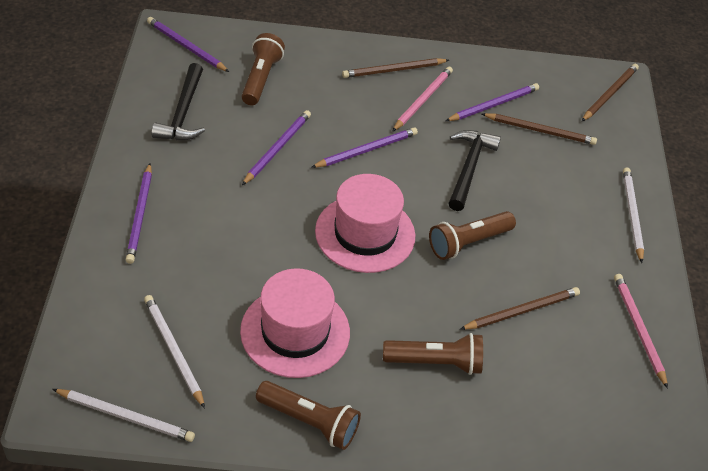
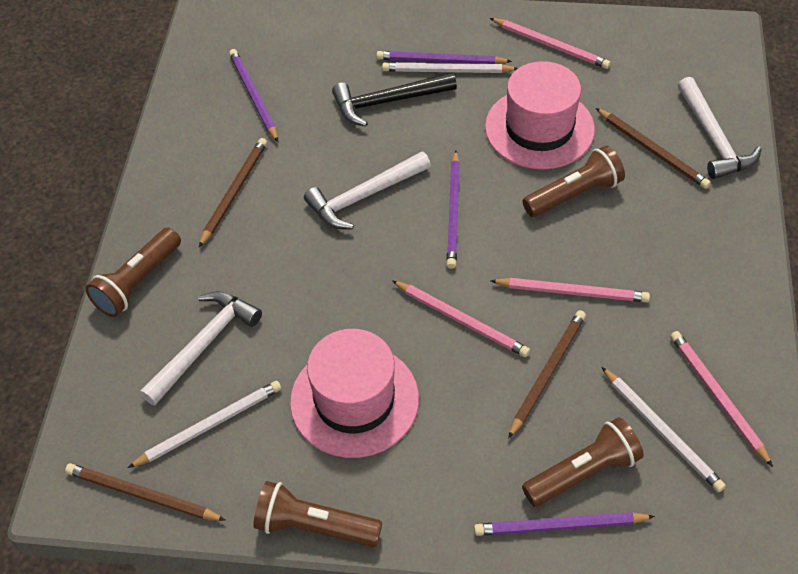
black hammer: [151,63,205,140] [449,130,501,211] = 2 -> [332,72,457,127] = 1
pink pencil: [392,67,453,132] [614,274,668,389] = 2 -> [392,280,530,357] [490,18,611,69] [490,278,650,302] [670,331,773,467] = 4
purple pencil: [126,163,152,264] [147,17,229,72] [242,110,311,185] [311,127,418,168] [446,83,539,121] = 5 -> [229,49,278,142] [376,51,512,64] [446,150,460,269] [474,512,655,536] = 4
white hammer: none = 0 -> [140,291,262,405] [304,151,431,229] [678,77,762,179] = 3

